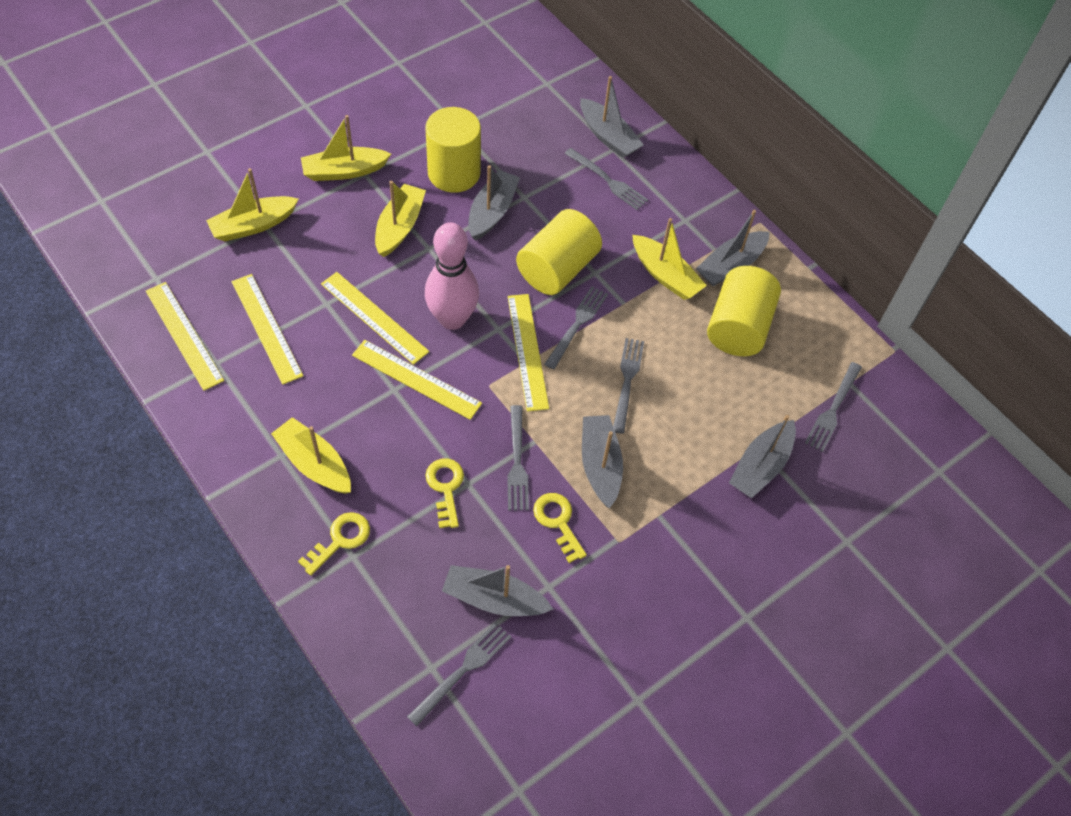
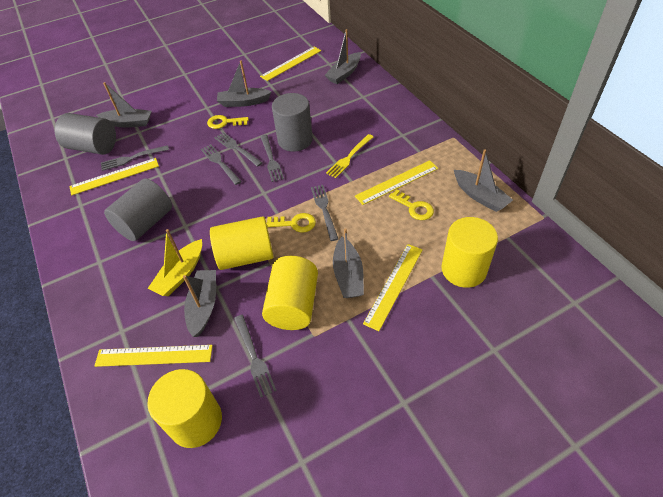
grey cylinder: none = 0 -> [55,113,116,155] [104,179,172,241] [272,93,313,152] = 3
pink bowling pin: [425,222,479,330] = 1 -> none = 0
yellow boat: [206,168,299,241] [271,417,351,494] [301,115,391,181] [375,181,426,257] [632,218,707,300] = 5 -> [147,229,202,296] = 1
yellow cylinder: [425,107,481,193] [516,209,602,295] [707,266,781,356] = 3 -> [147,369,222,448] [210,216,273,270] [262,256,318,330] [441,217,498,288] = 4
yellow fork: none = 0 -> [326,134,373,178] = 1

